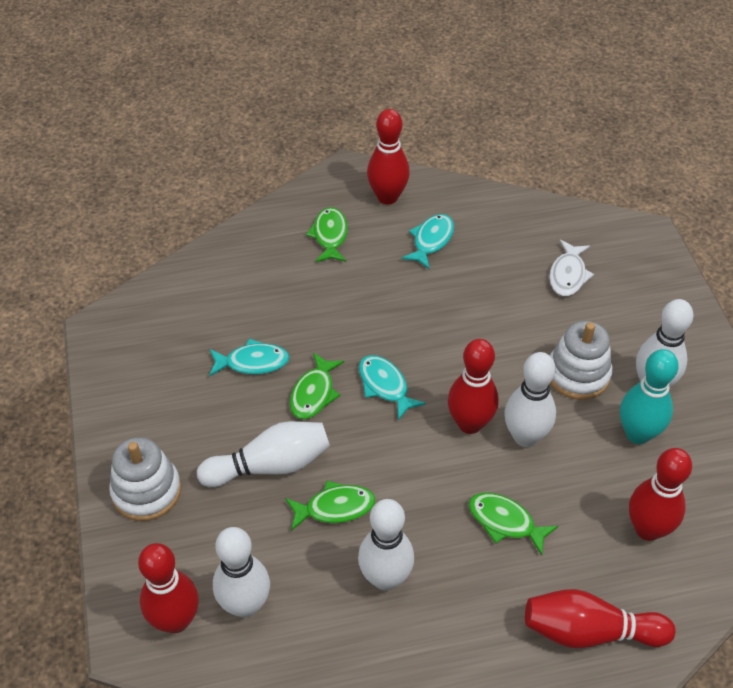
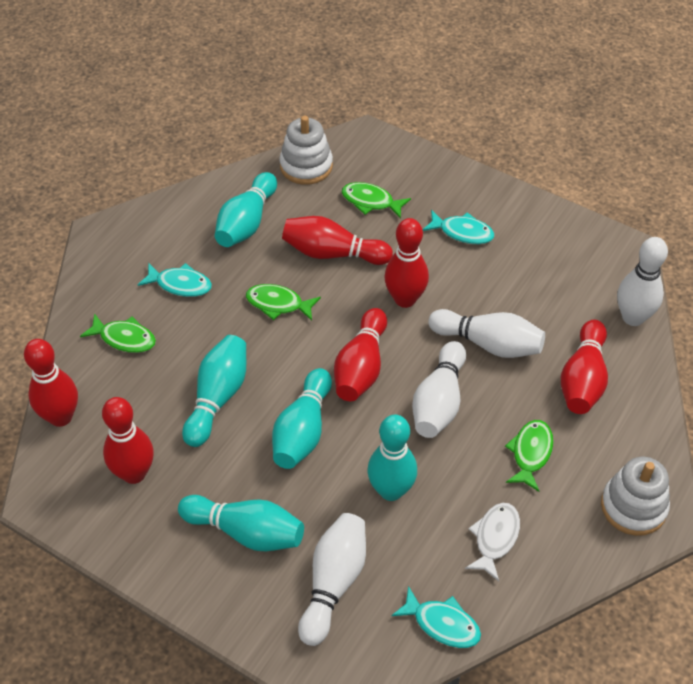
red bowling pin: [138,543,199,633] [367,109,410,205] [448,339,499,434] [525,589,675,648] [629,448,692,541] = 5 -> [24,339,78,427] [102,397,154,484] [282,216,393,265] [334,308,387,401] [384,218,429,308] [561,320,608,414] = 6
turquoise bowling pin: [620,349,679,444] = 1 -> [178,495,304,551] [182,335,246,447] [215,172,277,247] [272,368,332,469] [367,415,417,501] = 5
white bowling pin: [197,421,330,487] [213,527,270,618] [358,499,414,590] [504,352,556,447] [636,299,694,387] = 5 -> [298,513,366,646] [412,341,466,438] [428,309,545,358] [617,237,668,326] = 4

